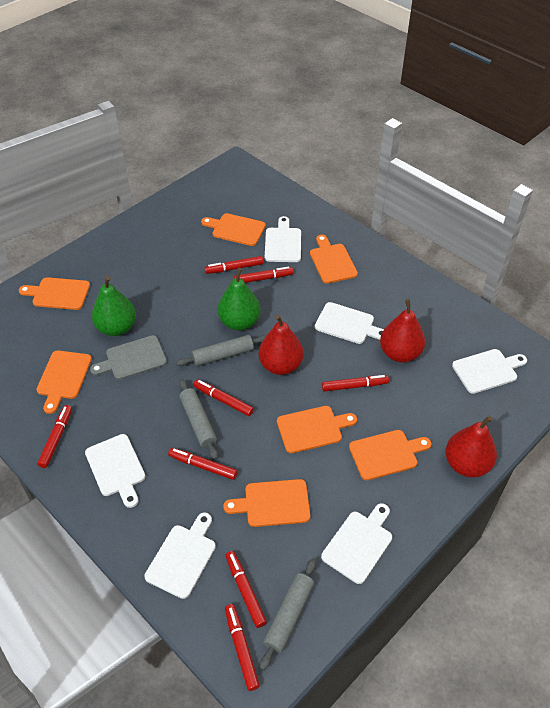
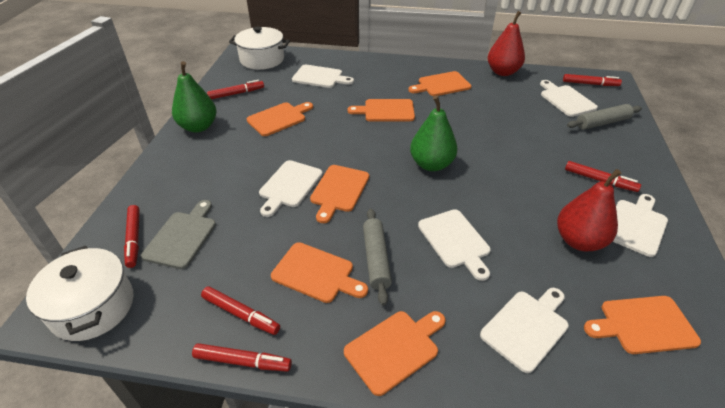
grey rolling pin: [176,335,266,366] [179,379,218,460] [260,559,316,671] = 3 -> [363,209,392,305] [567,104,642,130] = 2
red marker: [37,405,72,468] [168,448,237,480] [193,379,254,416] [205,256,263,274] [225,551,267,628] [225,604,260,691] [234,266,294,283] [322,375,389,392] = 8 -> [124,205,140,268] [192,343,292,372] [201,286,280,335] [207,80,264,99] [563,74,622,86] [565,161,641,192] = 6
red pear: [259,315,304,375] [380,299,425,363] [445,416,497,478] = 3 -> [488,11,525,76] [557,169,621,252] = 2
white pot: none = 0 -> [26,246,134,341] [229,26,290,70] = 2

